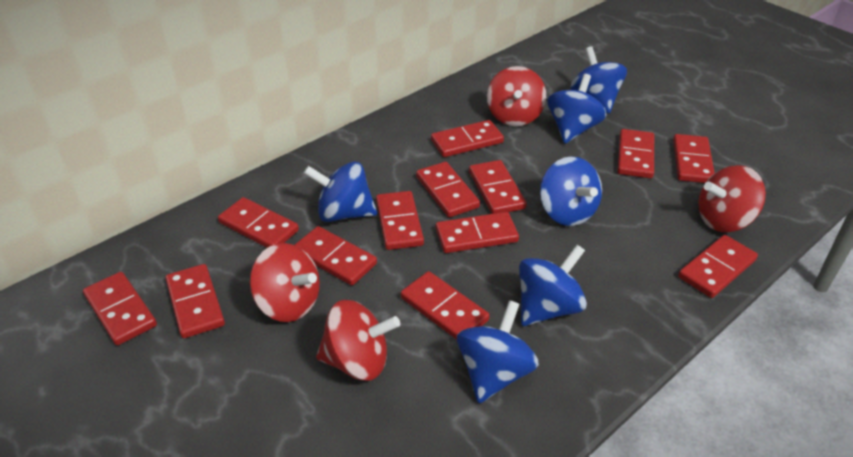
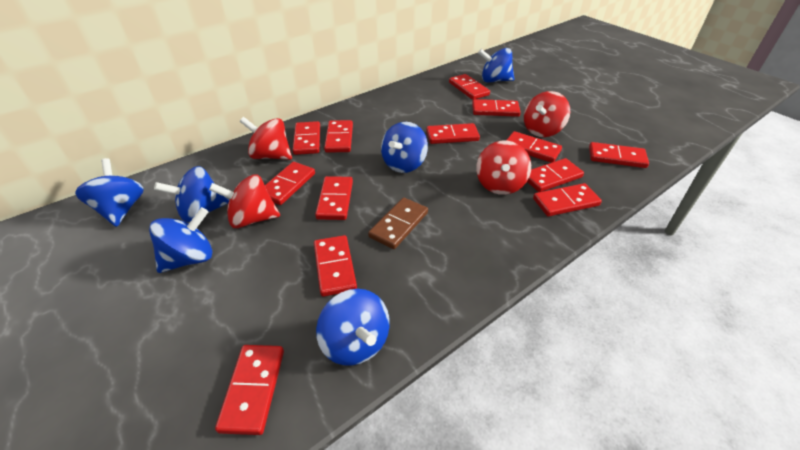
brown domino: none = 0 -> [368,198,428,249] = 1

